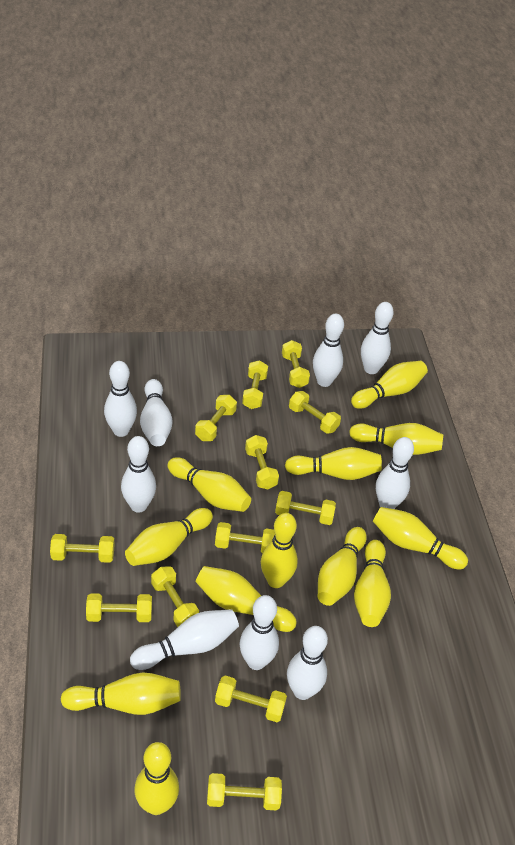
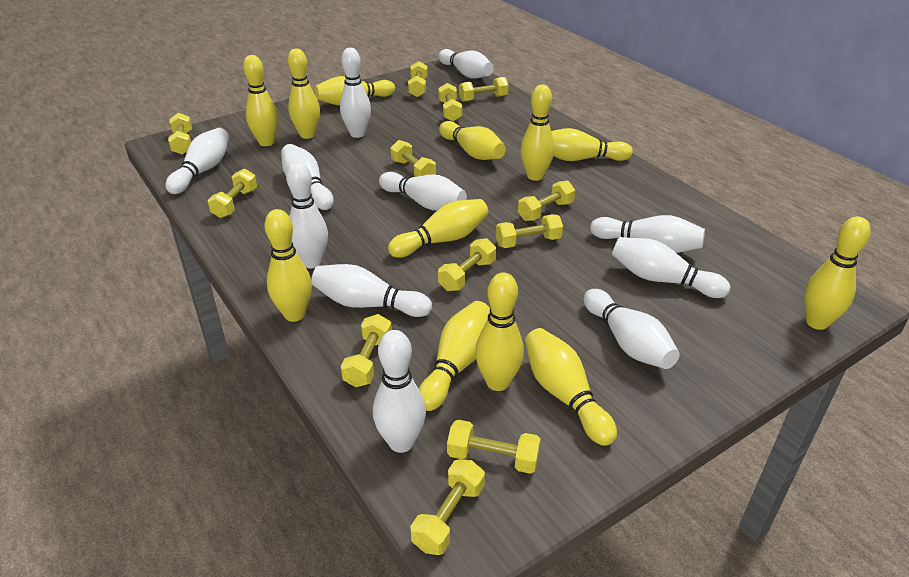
white bowling pin: [104,361,137,437] [121,436,156,513] [130,609,239,670] [140,379,173,446] [239,595,279,670] [287,626,328,700] [313,314,344,387] [361,302,394,374] [376,437,414,509] = 9 -> [166,128,229,194] [281,144,334,210] [286,162,328,268] [311,264,432,317] [340,48,371,138] [373,330,426,453] [379,172,467,211] [438,49,494,79] [584,289,680,369] [590,215,705,253] [612,237,730,298] = 11

